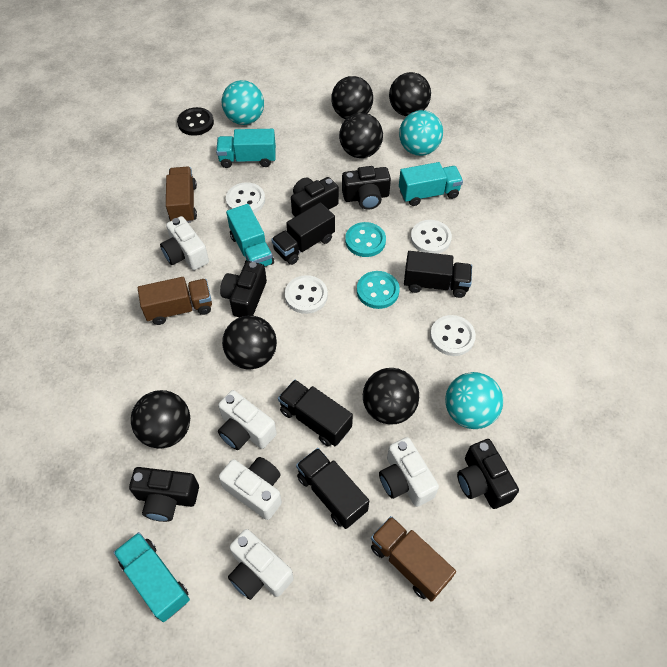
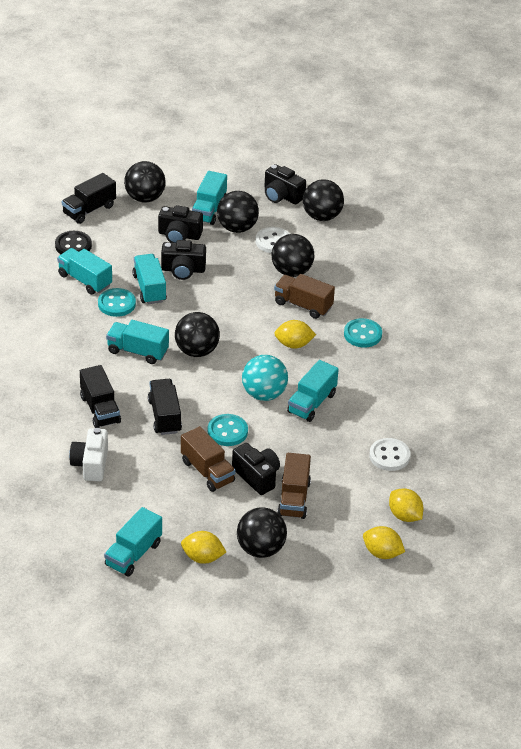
black camera: [129,467,199,522] [220,261,267,317] [291,177,339,217] [342,166,391,210] [457,439,519,509] = 5 -> [158,205,203,243] [161,240,206,280] [232,443,280,495] [264,164,306,204] = 4
black truck: [271,202,335,265] [278,380,353,446] [296,448,369,529] [404,251,472,298] = 4 -> [62,173,116,224] [80,365,121,428] [148,379,182,435] = 3
turquoise ball: [222,80,264,125] [399,110,443,156] [445,372,503,429] = 3 -> [242,355,288,401] = 1
turquoise button: [345,222,386,257] [357,271,400,309] = 2 -> [98,288,136,317] [208,414,248,446] [344,318,382,348] = 3
turquoise truck: [113,532,190,622] [216,129,276,168] [226,204,274,266] [399,162,463,206] = 4 -> [57,248,112,295] [104,507,162,577] [106,320,169,364] [132,254,167,304] [192,171,227,225] [287,360,339,422] = 6
white button: [226,182,265,213] [285,275,328,314] [411,220,452,254] [430,315,476,356] = 4 -> [255,227,290,253] [369,438,410,471] = 2
white camera: [160,216,209,270] [218,390,277,450] [219,457,282,520] [228,529,294,600] [379,437,439,507] = 5 -> [69,428,108,481] = 1
yellow lemon: none = 0 -> [181,531,226,564] [274,320,316,349] [363,526,405,559] [389,488,424,522] = 4

